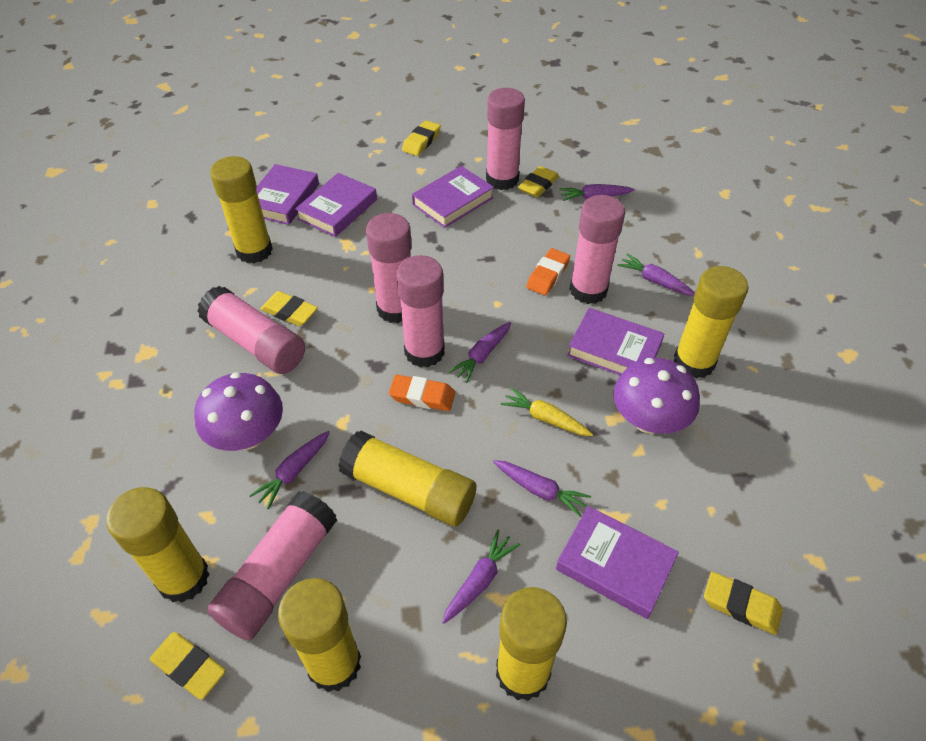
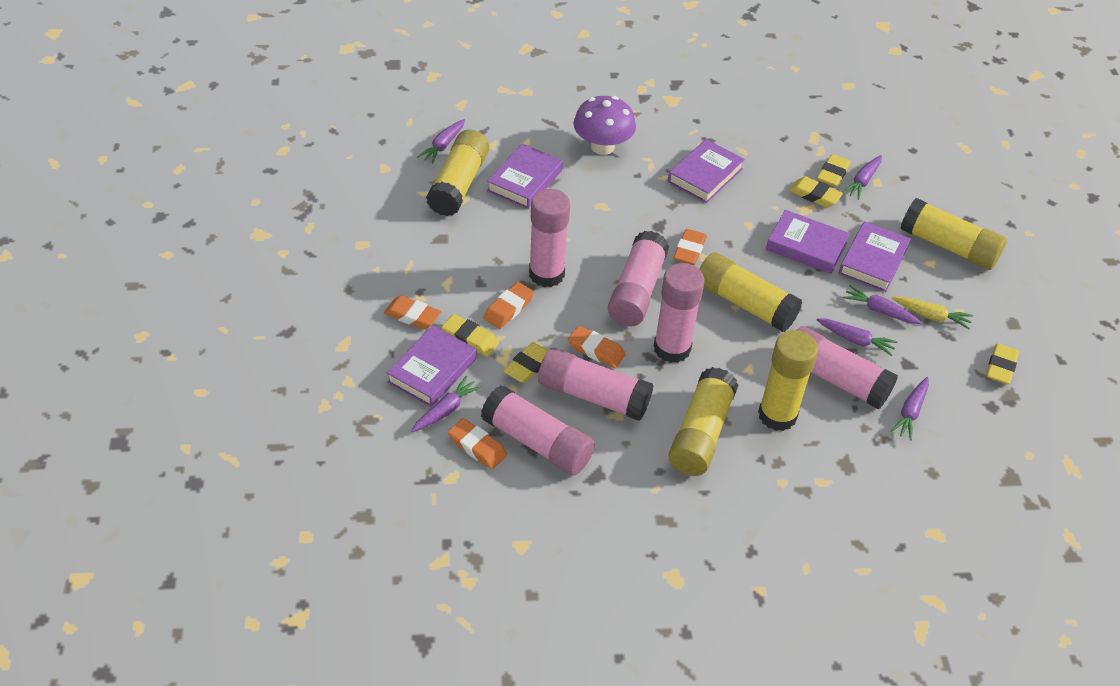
orange eraser: [389,375,455,411] [526,248,570,296] = 2 -> [384,295,441,329] [448,418,507,469] [484,282,534,329] [568,326,626,368] [673,229,707,265] = 5
purple mushroom: [194,372,283,451] [613,358,700,434] = 2 -> [574,96,636,155] = 1
yellow glue stick: [106,487,210,603] [210,156,273,263] [278,578,361,692] [338,431,476,527] [496,587,567,701] [673,266,748,379] = 6 -> [426,129,489,216] [668,367,738,476] [699,252,802,332] [758,330,818,431] [901,198,1007,270] = 5

